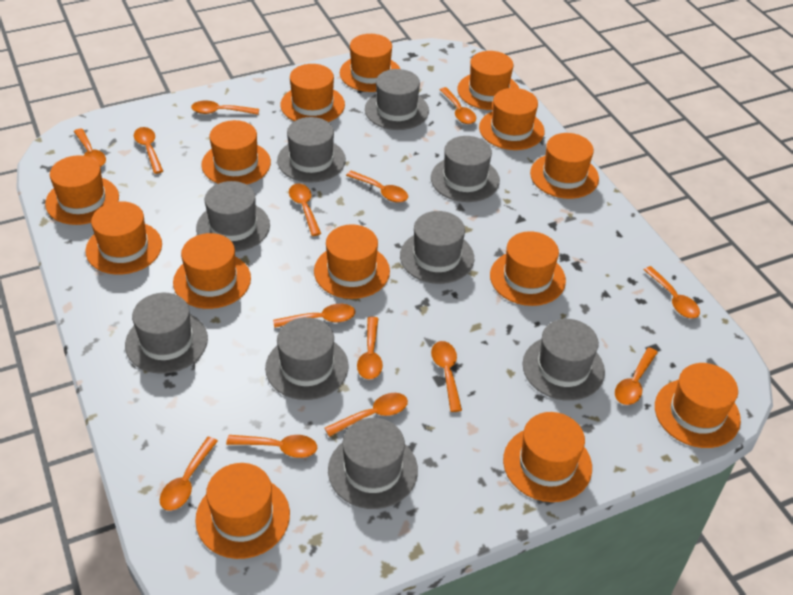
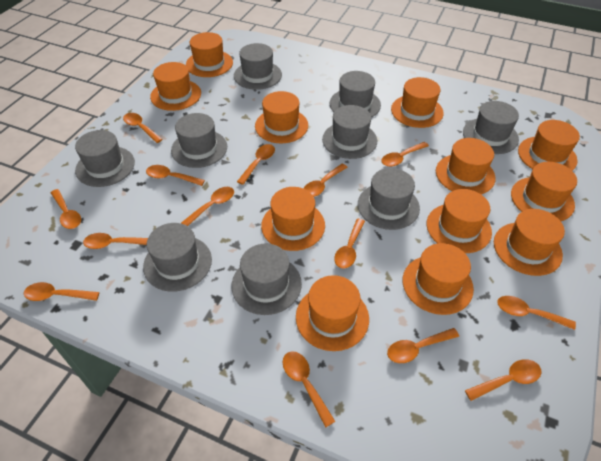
orange hat: [45,155,119,225] [85,201,162,275] [173,233,251,309] [195,463,290,559] [201,120,271,185] [280,64,345,122] [314,224,390,299] [340,34,400,92] [458,51,519,110] [479,88,545,150] [490,231,566,306] [503,412,592,502] [530,133,599,199] [655,363,741,448] = 14 -> [150,62,201,111] [186,32,233,77] [255,91,308,143] [261,187,325,251] [296,275,369,351] [391,77,444,128] [403,243,474,315] [427,189,492,253] [436,138,496,194] [494,209,565,276] [511,162,577,221] [518,120,580,171] = 12

